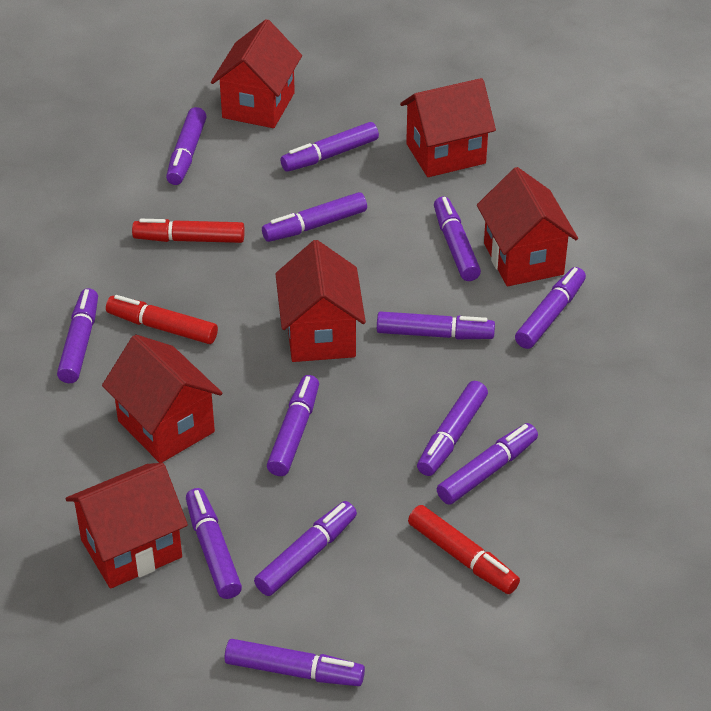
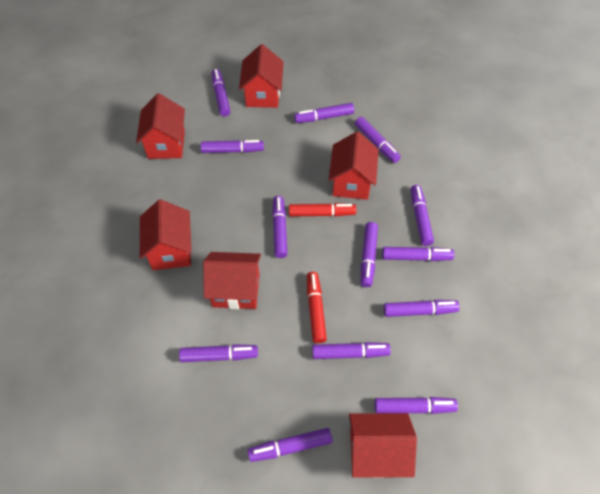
red marker: [106,295,218,344] [132,219,245,243] [408,505,520,594] = 3 -> [289,203,356,217] [307,272,327,343] = 2

